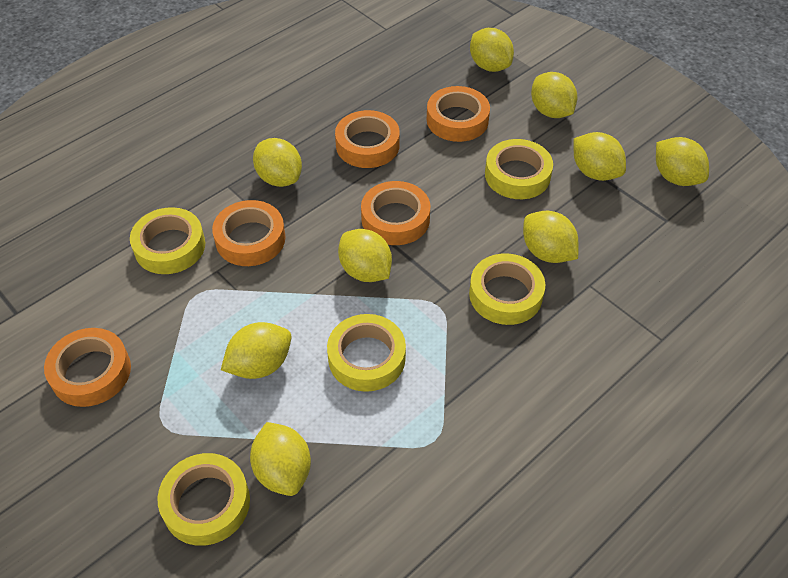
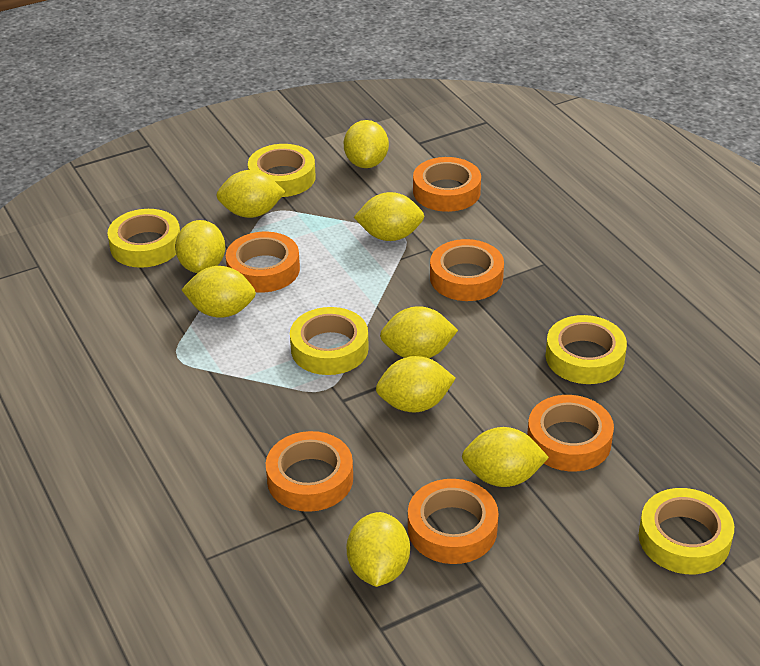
orange tape: [44,328,131,407] [212,200,286,266] [335,110,400,168] [361,181,430,245] [427,86,490,142] = 5 -> [226,232,300,293] [266,431,353,512] [408,479,499,564] [413,157,481,212] [430,239,504,301] [527,395,614,472] = 6

